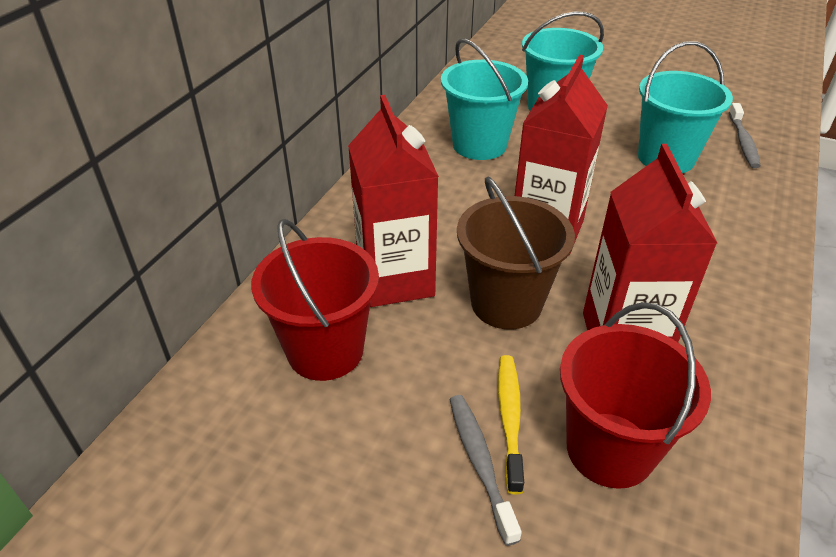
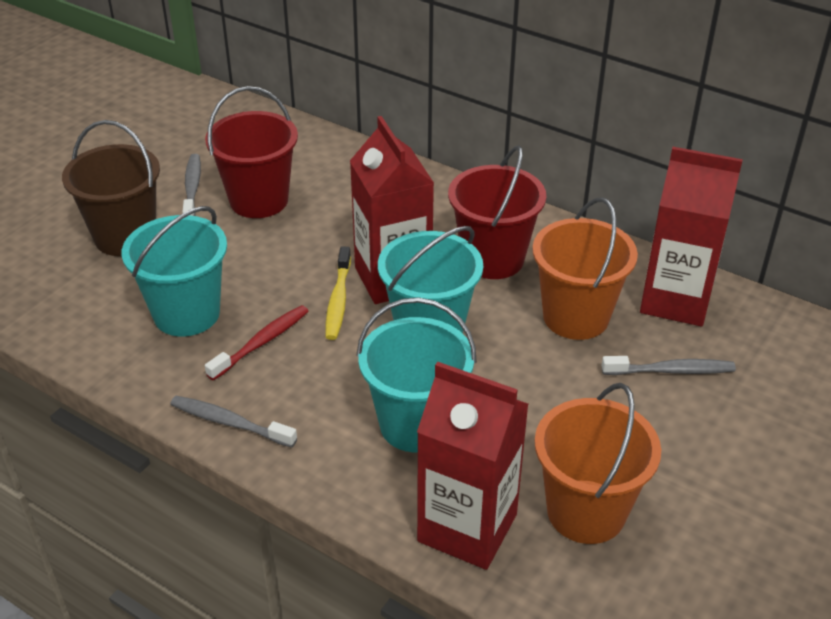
grey toothbrush: [449,395,522,546] [729,103,760,168] = 2 -> [170,396,297,448] [182,154,201,216] [602,356,736,375] = 3
orange bucket: none = 0 -> [532,197,638,340] [535,383,661,544] = 2
red toothbrush: none = 0 -> [205,305,309,381] = 1

